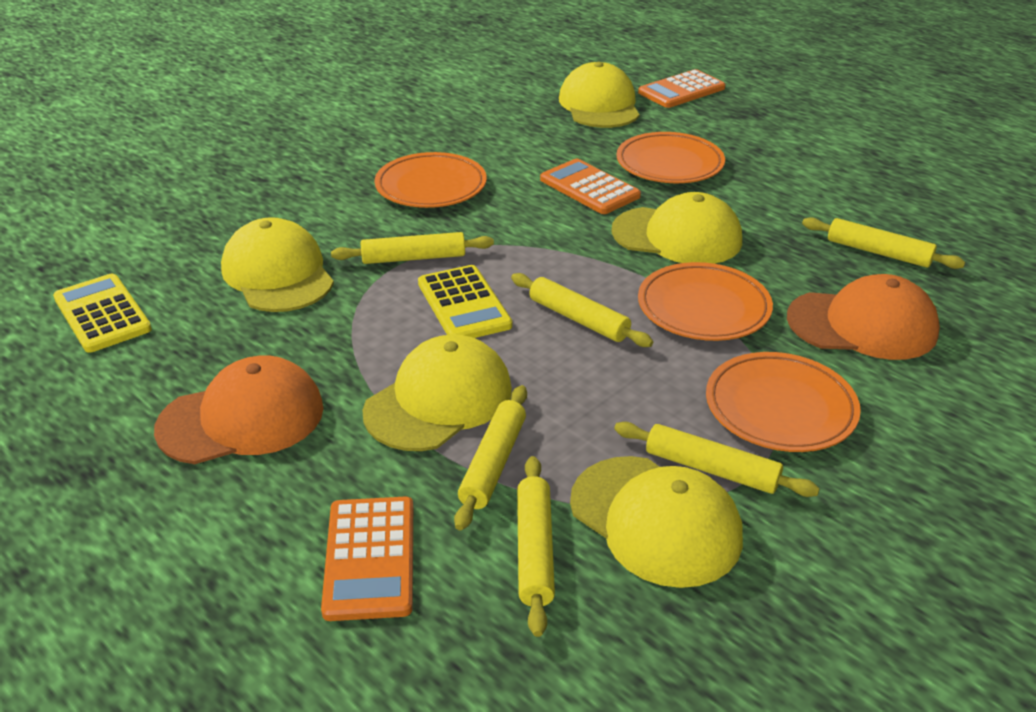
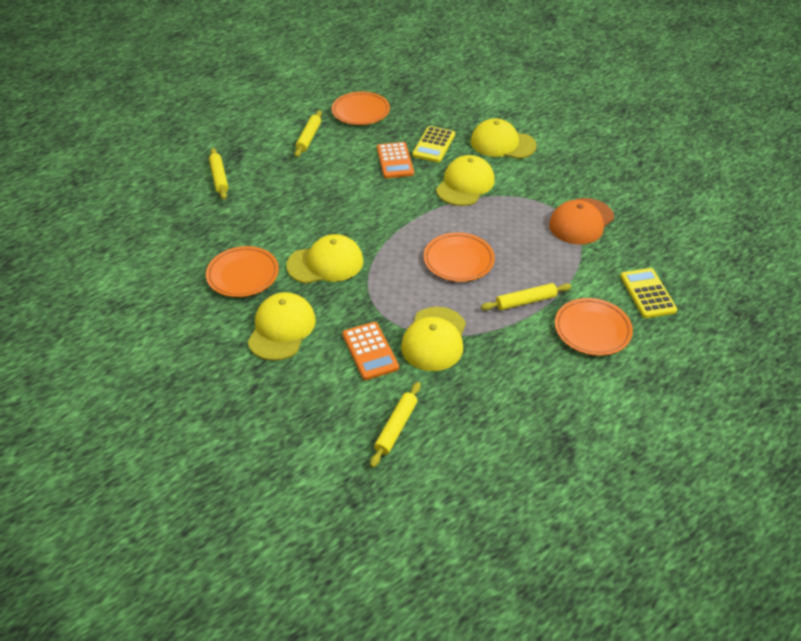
orange calculator: [321,497,413,621] [540,159,641,214] [638,69,726,108] = 3 -> [342,322,399,380] [377,142,414,179] = 2
orange cap: [154,356,324,464] [787,274,940,360] = 2 -> [549,198,614,245] = 1
yellow rolling pin: [331,232,494,264] [454,385,527,531] [511,273,653,347] [517,456,555,637] [614,422,820,497] [802,217,965,269] = 6 -> [209,148,228,200] [294,110,322,157] [370,382,421,467] [481,283,572,310] = 4

